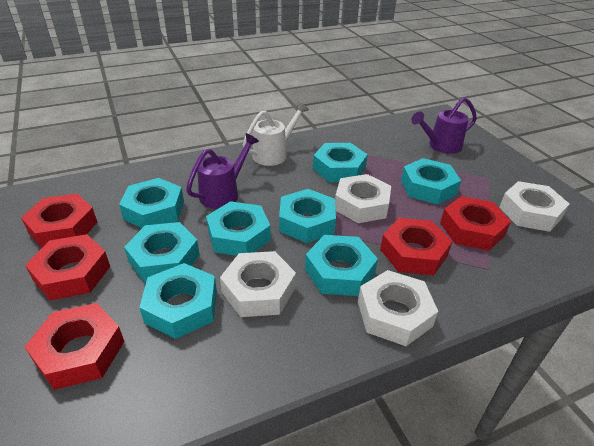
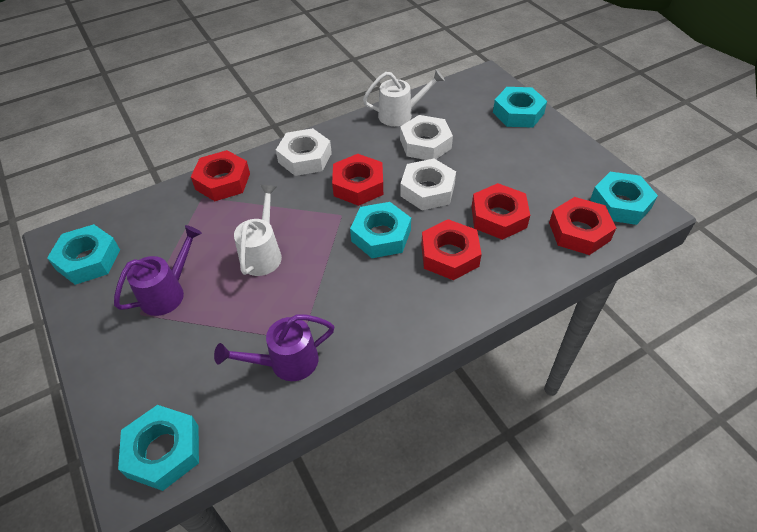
turquoise nut: [119,178,184,228] [124,222,200,283] [139,263,217,339] [206,201,271,256] [279,189,336,243] [305,235,378,296] [313,143,368,182] [401,158,461,205] = 8 -> [47,224,120,285] [118,405,199,491] [350,202,411,258] [493,87,547,128] [590,172,658,225] = 5
white nut: [220,251,296,317] [335,174,391,223] [358,270,438,346] [499,181,569,232] = 4 -> [276,128,332,176] [400,115,453,160] [400,159,456,210] = 3
white watering can: [243,102,309,166] = 1 -> [234,185,282,276] [363,70,445,126] = 2

